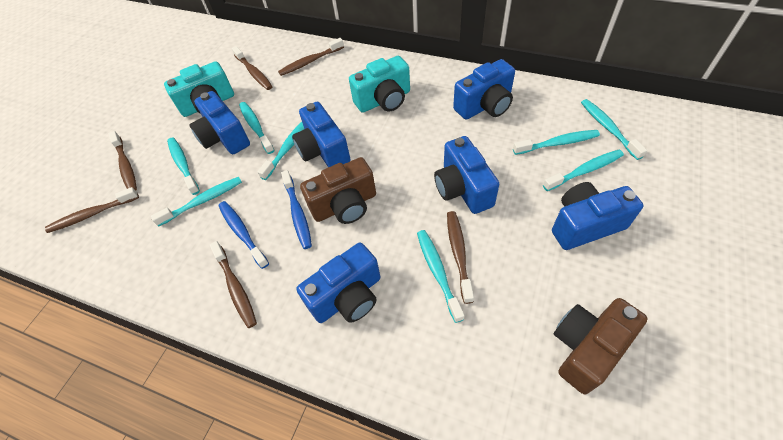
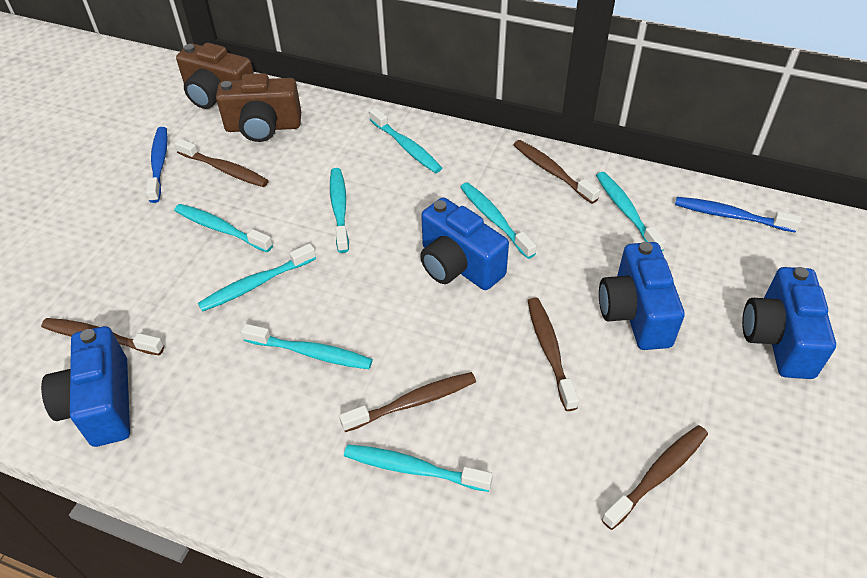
blue camera: [189,91,250,154] [292,102,351,167] [296,243,381,323] [434,136,499,214] [453,59,515,120] [552,182,644,250] = 6 -> [41,326,130,447] [420,197,509,290] [599,242,685,350] [742,267,836,379] = 4
turquoise camera: [164,61,234,117] [349,56,410,113] = 2 -> none = 0

